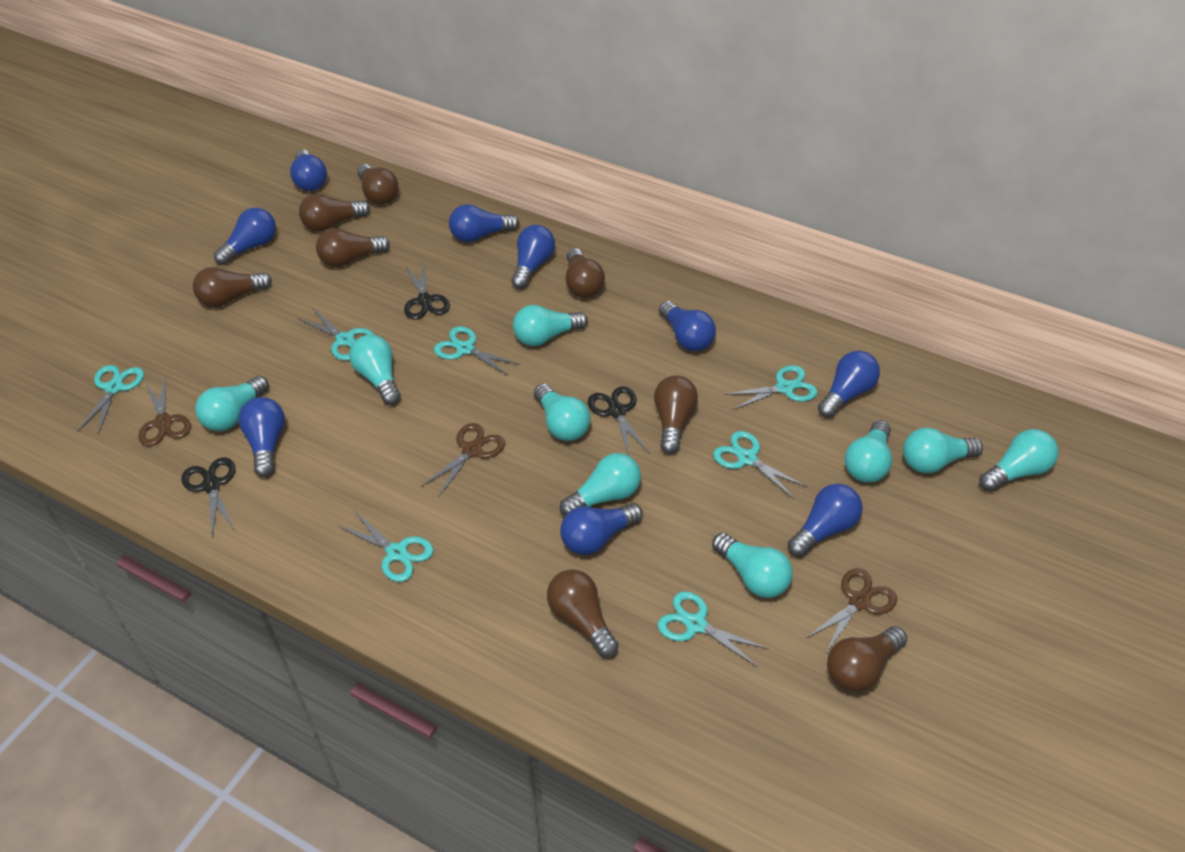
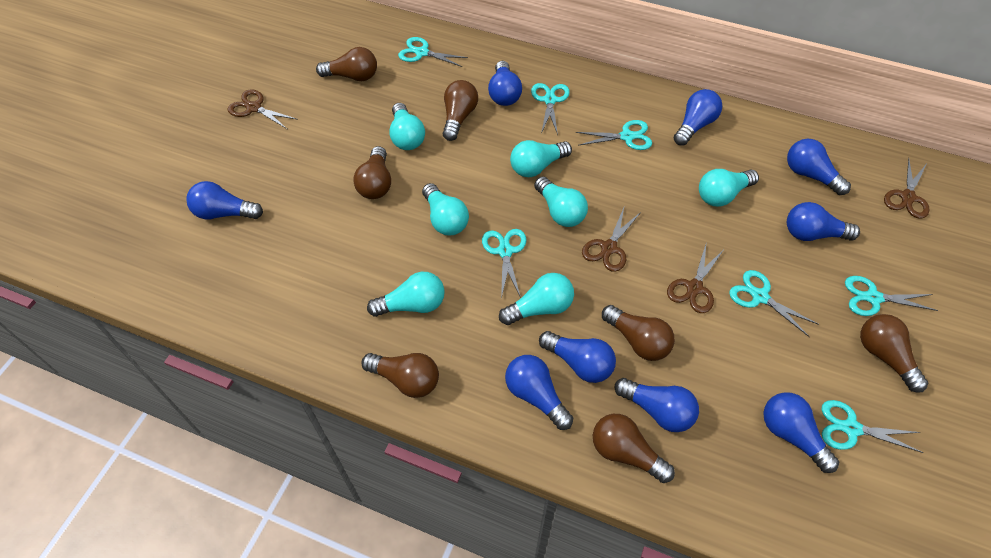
black scissors: [181,457,236,537] [404,261,450,320] [588,386,650,456] = 3 -> none = 0
brown light bulb: [193,267,272,307] [299,194,370,231] [316,228,390,267] [357,164,399,204] [547,569,619,658] [566,248,605,298] [654,375,698,454] [827,626,907,692] = 8 -> [316,47,377,81] [353,146,391,199] [361,353,439,398] [443,80,478,141] [593,414,675,483] [602,305,675,361] [860,314,928,393] = 7
brown scissors: [138,375,191,446] [421,423,505,498] [805,568,897,655] = 3 -> [228,89,298,129] [582,205,641,272] [667,245,723,313] [884,158,930,219] = 4
turquoise light bulb: [195,375,269,431] [349,335,401,405] [513,305,588,346] [534,384,590,441] [560,453,641,516] [712,533,793,598] [845,420,892,482] [903,428,983,473] [979,429,1059,492] = 9 -> [367,272,445,317] [389,103,425,150] [422,183,469,235] [499,273,574,325] [510,140,572,177] [534,176,588,227] [699,169,759,207] = 7

